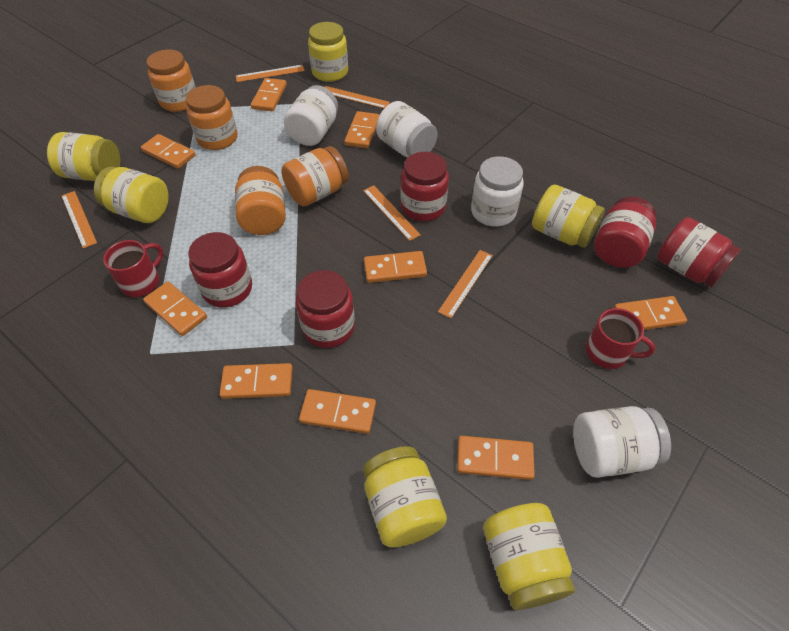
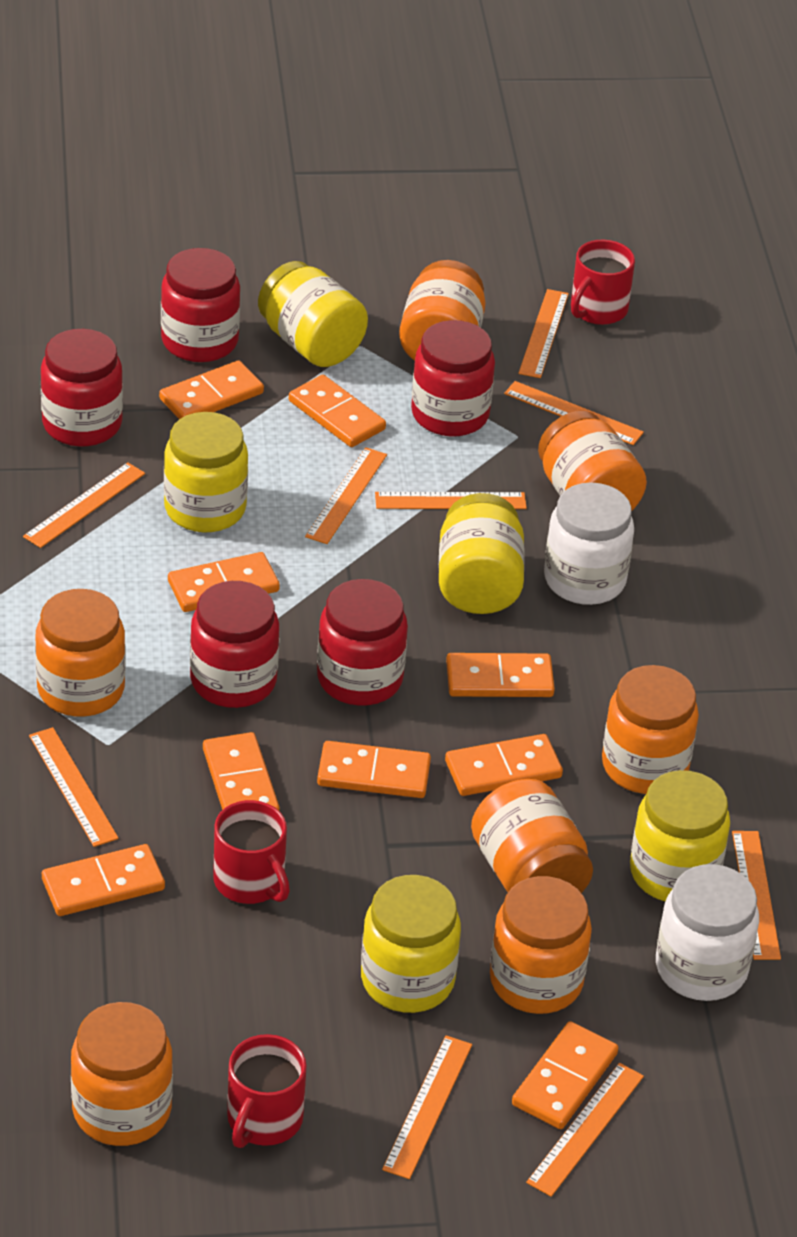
orange jar: [147,49,196,112] [186,85,237,150] [235,166,286,235] [281,146,349,206] = 4 -> [35,589,125,717] [71,1002,173,1146] [399,260,486,361] [471,779,593,893] [490,876,592,1014] [538,411,647,510] [602,665,699,794] = 7
orange ruler: [62,191,97,248] [235,65,305,82] [325,86,390,108] [363,185,421,241] [438,250,493,318] = 5 -> [23,462,145,548] [29,727,119,847] [305,447,387,544] [375,492,527,509] [382,1035,472,1179] [504,381,644,445] [518,289,569,378] [526,1063,644,1197] [732,831,781,960] = 9
red mug: [103,240,163,297] [586,308,655,369] = 2 -> [213,800,290,904] [227,1034,307,1148] [571,240,635,325] = 3
white jar: [284,85,338,146] [376,101,438,157] [471,156,524,227] [573,406,671,478] = 4 -> [544,482,634,605] [656,864,759,1001] = 2
yellow jar: [47,132,120,181] [94,167,169,223] [308,22,348,82] [363,446,447,548] [483,503,575,610] [532,185,605,248] = 6 -> [164,412,248,532] [258,261,368,367] [361,875,461,1013] [438,493,525,614] [630,770,730,901] = 5

